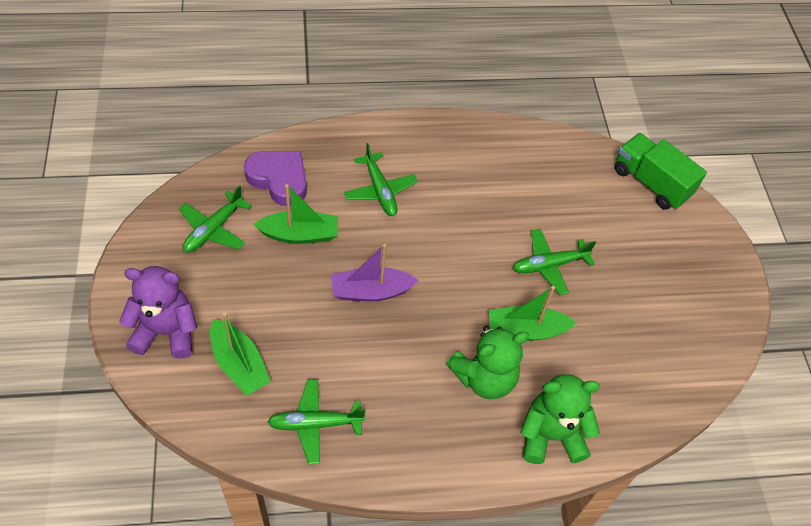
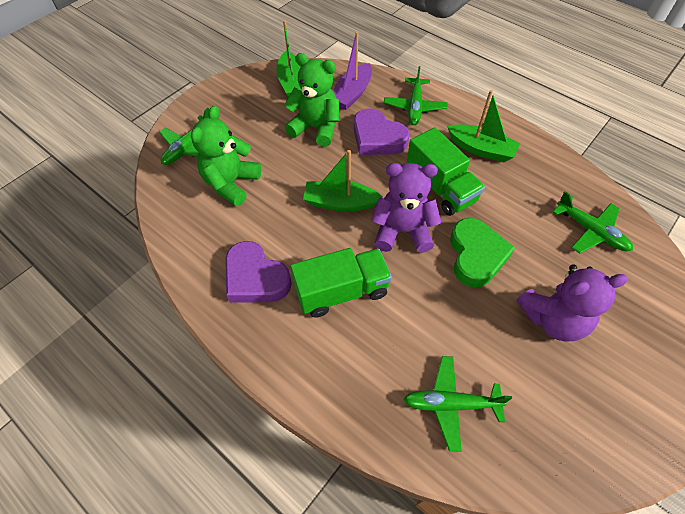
green heart: none = 0 -> [450,218,515,287] = 1
green truck: [615,133,707,210] = 1 -> [290,248,392,318] [407,127,485,216] = 2
purple heart: [244,151,307,206] = 1 -> [225,241,292,303] [354,108,410,155] = 2
purple teddy bear: [119,266,197,359] = 1 -> [371,163,442,253] [516,264,628,341] = 2

